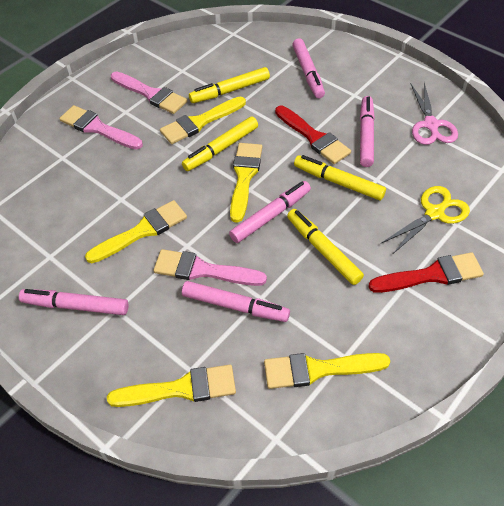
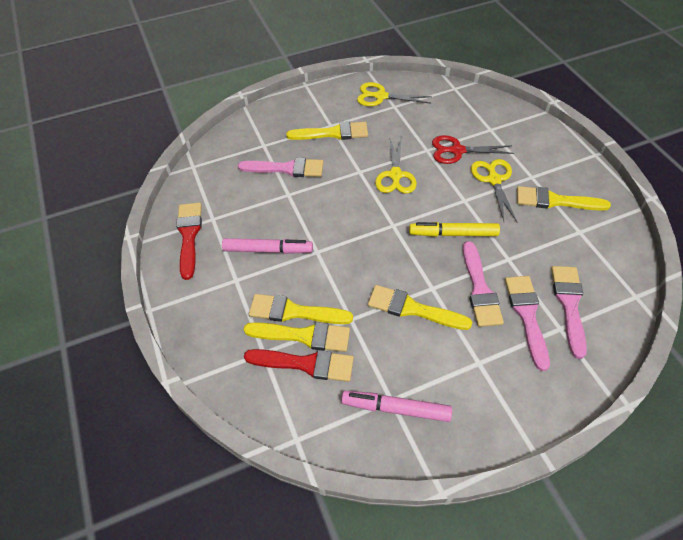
pink brush: [59,105,143,150] [111,71,187,114] [153,249,267,286] = 3 -> [238,158,323,177] [463,241,504,327] [505,276,550,371] [551,266,587,359] = 4
pink marker: [19,289,129,315] [182,281,290,322] [229,181,311,243] [292,38,325,98] [360,96,375,167] = 5 -> [222,238,313,254] [341,391,452,422] = 2
pink scissors: [411,83,458,145] = 1 -> none = 0
red scissors: none = 0 -> [432,135,514,164] = 1
yellow marker: [182,117,258,171] [189,67,270,103] [287,209,364,285] [294,155,386,200] = 4 -> [409,222,500,237] = 1
yellow scissors: [382,186,470,254] = 1 -> [357,82,432,106] [375,136,417,194] [471,159,517,222] = 3

